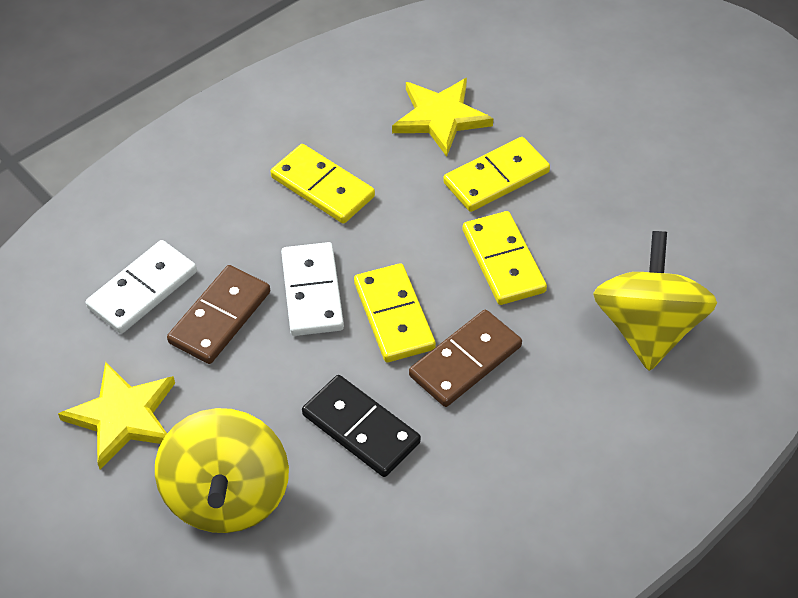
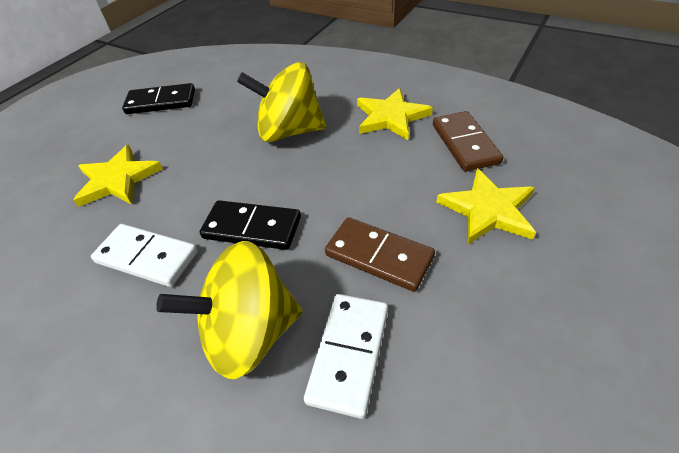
black domino: [302,375,421,477] = 1 -> [122,83,195,114] [200,200,301,250] = 2
yellow domino: [271,144,375,224] [354,263,436,362] [443,137,550,212] [463,211,547,305] = 4 -> none = 0
yellow star: [58,362,175,470] [392,78,493,157] = 2 -> [73,145,163,207] [357,88,433,140] [436,168,536,244] = 3

